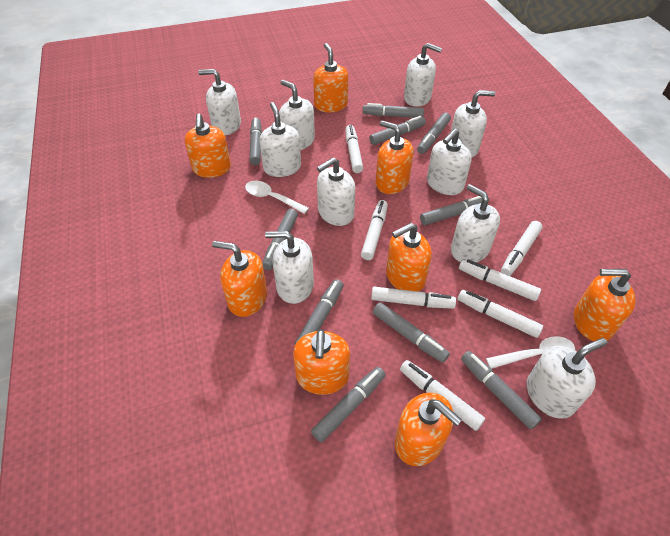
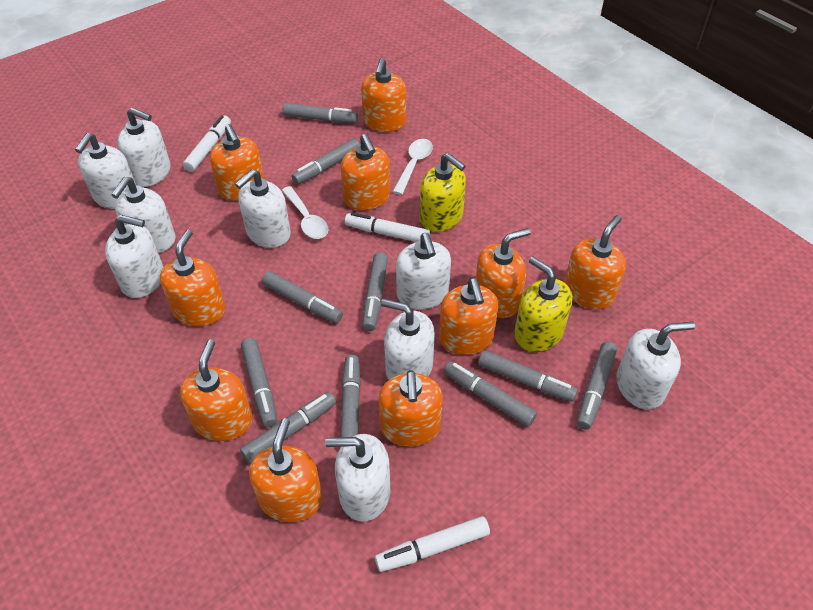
orange soap dispenser: [185,113,231,178] [212,241,267,317] [293,329,350,395] [313,43,348,112] [375,121,414,194] [386,223,432,292] [395,393,462,466] [574,269,636,341] = 8 -> [160,230,225,326] [180,339,253,441] [210,124,264,201] [249,418,322,522] [341,134,390,210] [361,58,406,132] [379,370,443,447] [439,278,499,355] [476,228,531,318] [564,215,626,309] = 10
white marker: [345,125,363,173] [361,200,388,260] [371,287,456,309] [400,360,485,431] [458,290,543,338] [459,259,541,301] [501,221,543,276] = 7 -> [183,115,231,172] [345,212,430,242] [375,516,490,572] = 3
white soap dispenser: [198,69,241,135] [259,102,301,177] [265,231,314,304] [279,80,315,150] [317,157,355,226] [404,43,442,107] [427,129,472,195] [451,90,495,157] [451,184,500,263] [527,338,607,419] = 10 -> [75,133,136,209] [105,215,163,298] [111,177,176,253] [117,108,171,187] [235,169,291,248] [325,434,390,522] [381,299,435,380] [396,233,451,310] [616,322,695,409] = 9
yellow soap dispenser: none = 0 -> [420,153,466,232] [514,257,572,352] = 2

